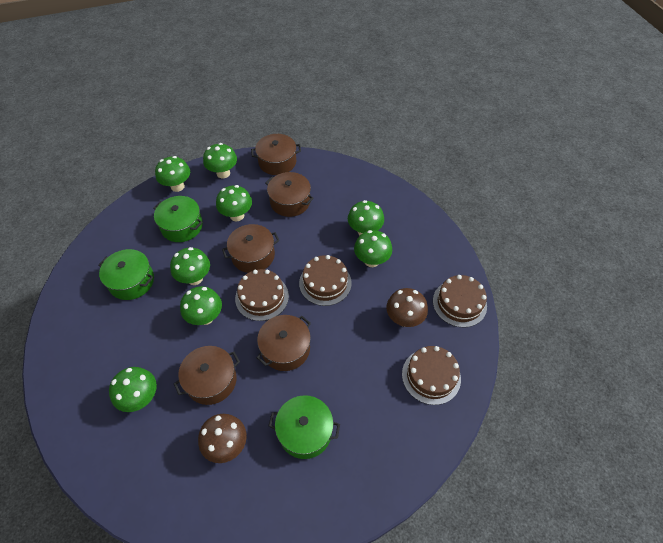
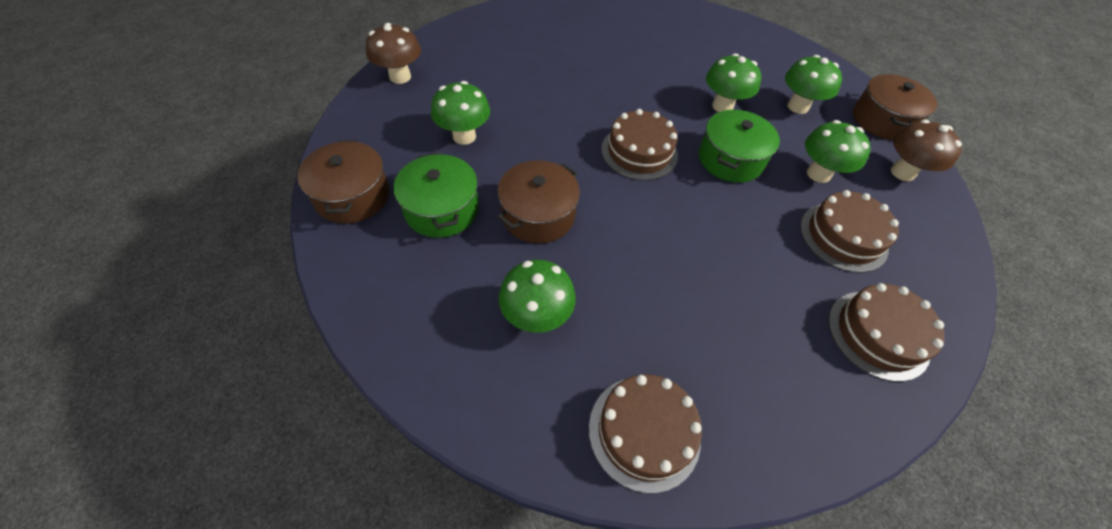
brown pot: [174,346,240,405] [222,224,279,273] [251,134,301,175] [257,315,311,371] [265,172,314,217] = 5 -> [297,140,389,223] [497,160,580,244] [853,74,937,140] = 3
green mushroom: [109,367,157,412] [155,156,190,192] [170,247,210,285] [180,286,222,325] [203,143,237,178] [216,185,252,221] [348,200,384,235] [354,230,392,267] = 8 -> [431,81,490,145] [499,260,576,333] [706,53,761,112] [785,55,842,114] [805,120,871,183] = 5
green pot: [98,249,154,300] [153,196,203,242] [269,395,340,459] = 3 -> [393,153,479,238] [699,110,780,183] = 2

